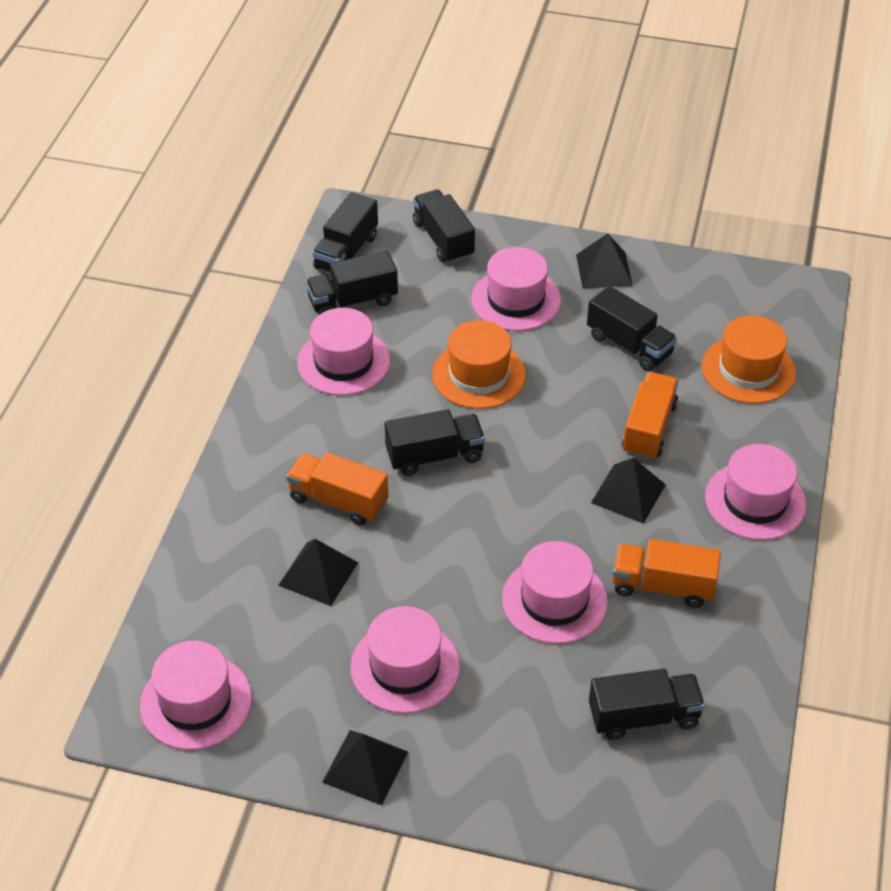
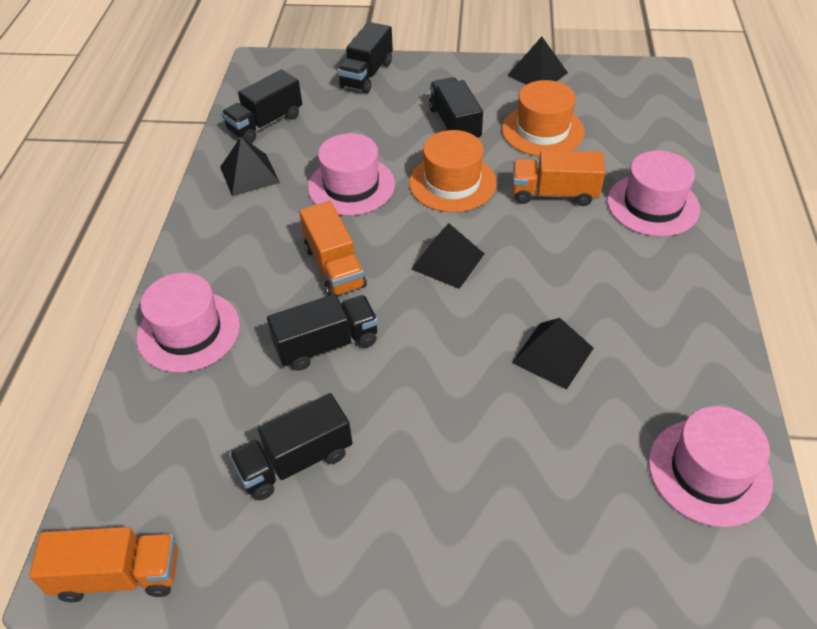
black truck: [306,250,398,315] [312,192,378,272] [385,409,485,476] [413,189,475,263] [587,286,677,371] [589,669,705,740] = 6 -> [221,70,302,143] [229,393,352,501] [267,294,378,371] [338,22,393,93] [429,77,483,138] = 5
pink hat: [140,641,252,750] [297,308,390,395] [350,606,460,714] [471,247,561,331] [502,541,608,644] [705,444,806,540] = 6 -> [137,273,240,372] [308,133,395,215] [607,151,700,236] [649,406,773,527] = 4

